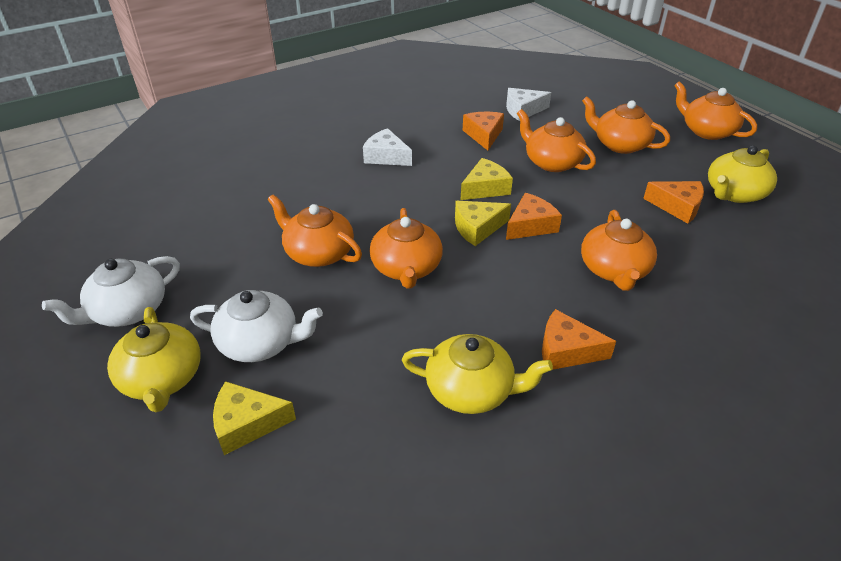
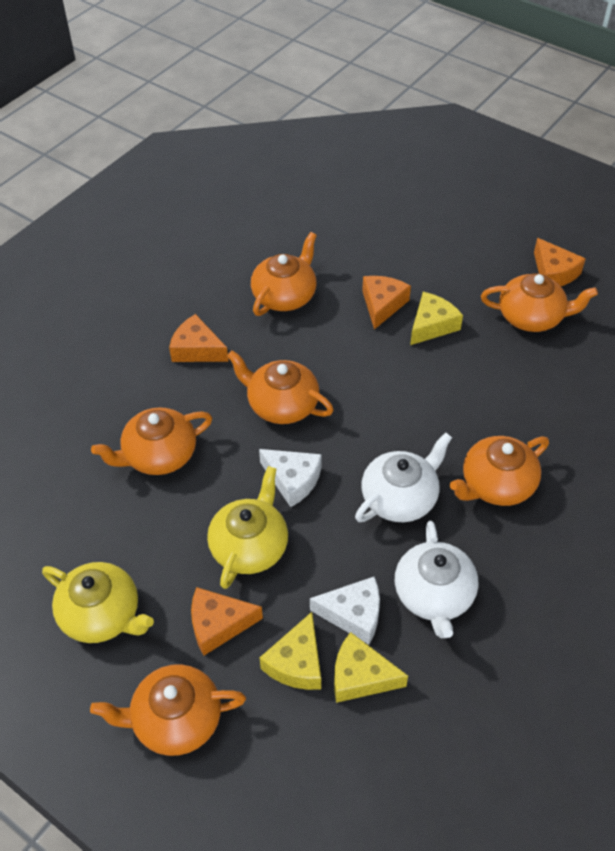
yellow teapot: [107,307,201,412] [402,334,553,414] [708,146,777,203] = 3 -> [42,562,154,643] [207,466,288,589] = 2

